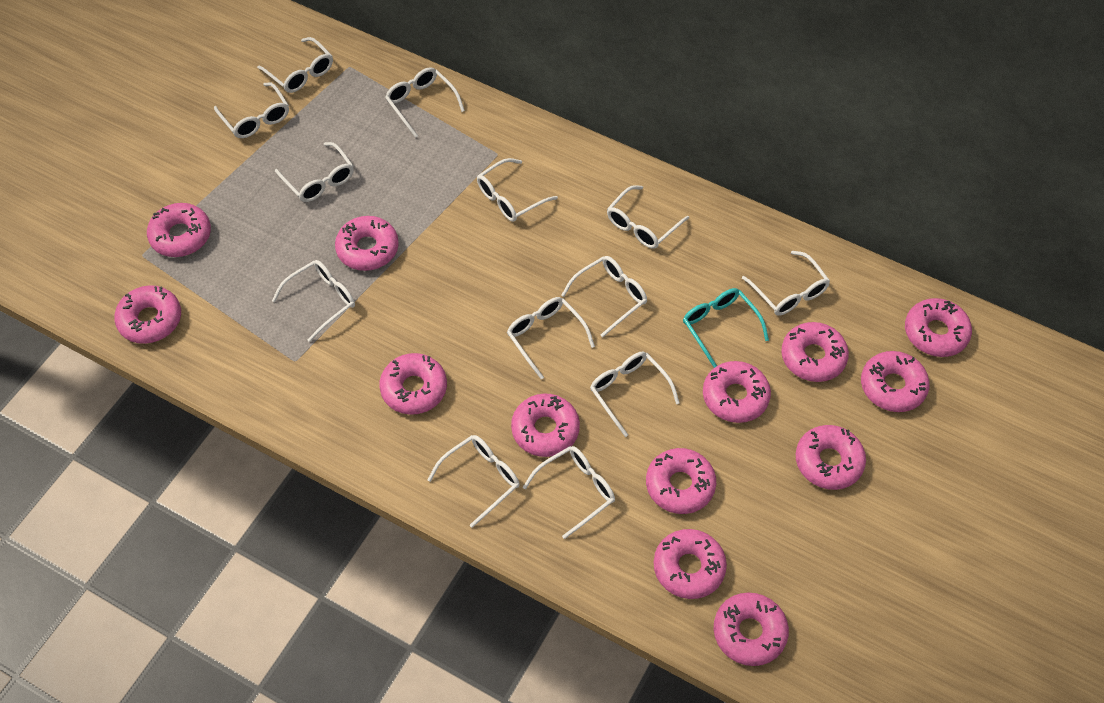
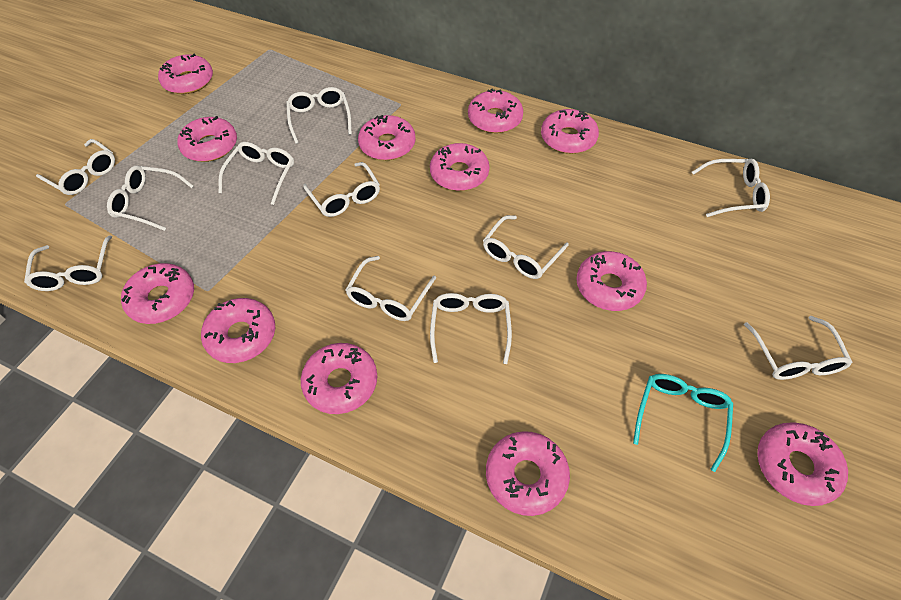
pink donut: [114,285,181,344] [147,203,211,257] [335,216,399,271] [379,353,447,415] [511,394,580,457] [646,448,716,514] [654,529,727,599] [703,361,771,423] [714,592,789,666] [781,322,849,382] [796,425,866,490] [861,351,929,412] [905,298,972,357] = 13 -> [121,263,194,324] [158,53,213,94] [178,116,237,162] [201,298,275,363] [301,343,377,414] [358,115,416,160] [430,143,489,191] [468,88,523,133] [486,431,570,516] [541,109,599,154] [576,251,647,311] [757,423,848,506] = 12
white glasses: [214,82,289,138] [257,37,333,93] [272,260,355,342] [275,142,354,202] [385,67,465,138] [428,435,520,528] [477,158,558,222] [507,297,595,379] [523,446,615,539] [561,256,647,337] [590,352,680,437] [607,185,689,249] [742,251,830,316] = 13 -> [24,235,112,291] [36,139,115,195] [107,166,193,231] [219,142,294,205] [286,87,352,144] [303,162,380,217] [346,256,436,321] [430,293,512,364] [483,215,569,279] [692,159,770,217] [744,316,852,380] = 11

